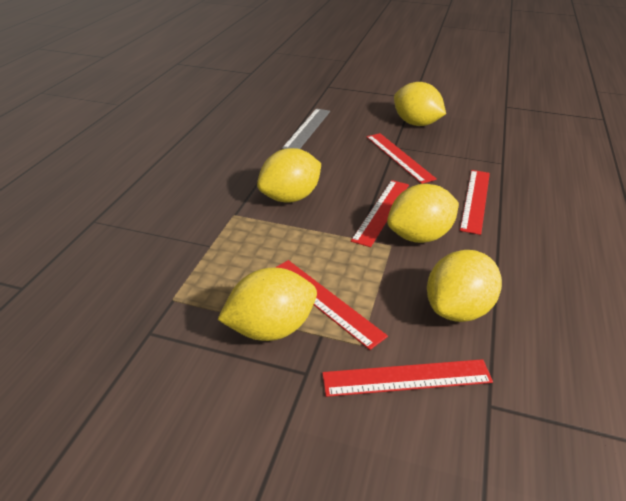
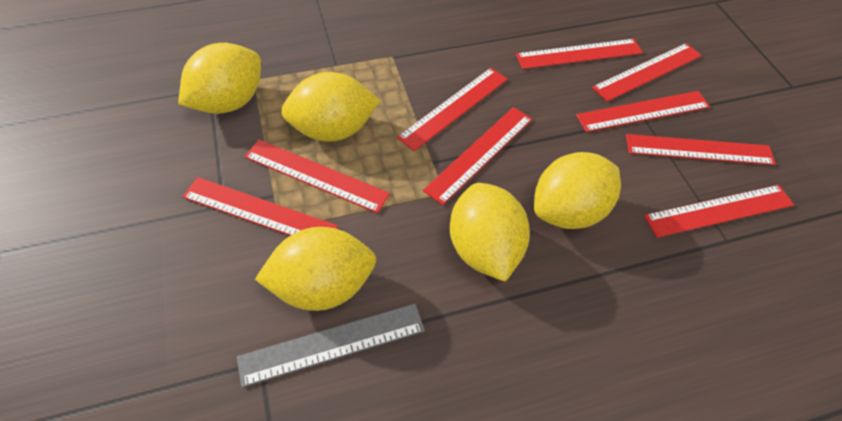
red ruler: [275,260,388,350] [322,359,493,397] [351,180,409,247] [366,133,437,184] [460,170,490,235] = 5 -> [183,177,338,236] [244,139,390,213] [397,68,508,151] [423,107,532,205] [516,39,643,69] [576,91,710,132] [592,43,702,102] [626,134,776,165] [644,185,794,238] = 9

